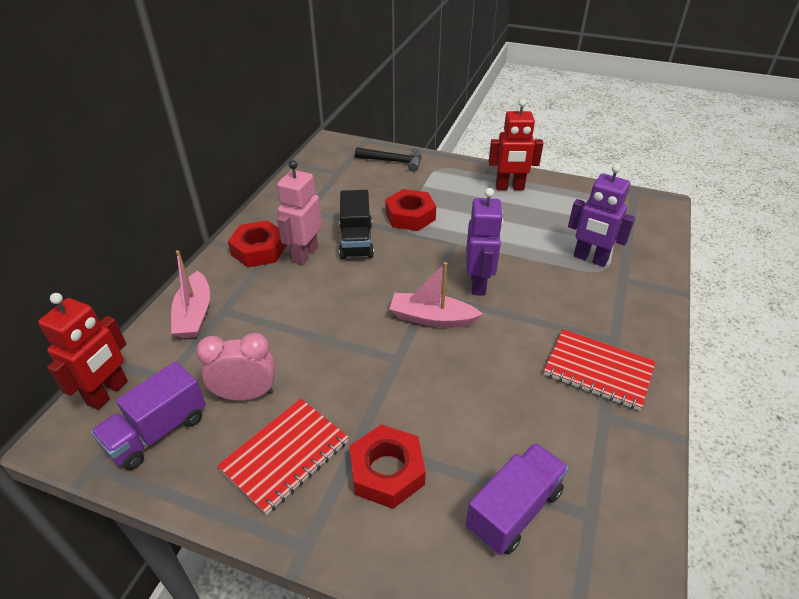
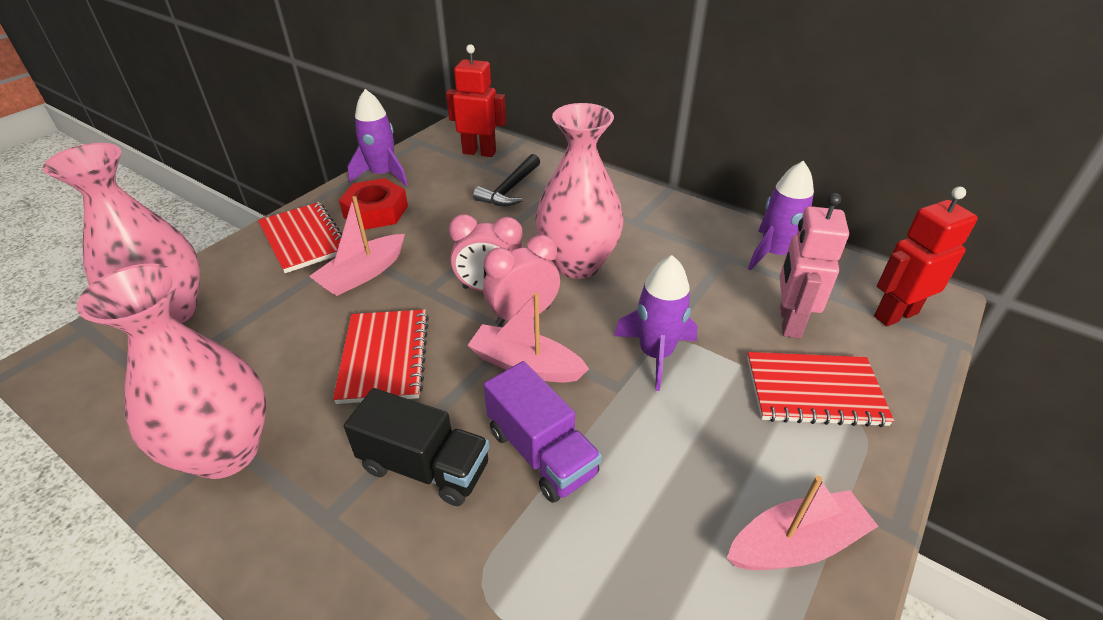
pink boat: [171,250,210,338] [389,262,483,328] = 2 -> [309,196,405,296] [467,292,589,382] [727,476,878,570] = 3
pink clock: [196,333,275,401] = 1 -> [449,214,523,292] [483,235,560,326] = 2
pink vase: none = 0 -> [42,143,200,324] [77,264,266,479] [535,103,623,279] = 3
purple robot: [466,188,503,296] [568,164,635,267] = 2 -> none = 0
purple rocket: none = 0 -> [347,89,408,186] [614,255,698,391] [748,161,814,270] = 3
purple truck: [91,362,206,470] [466,443,569,555] = 2 -> [484,361,602,503] = 1
red notebook: [217,398,349,515] [544,329,656,411] = 2 -> [258,202,342,273] [333,310,429,404] [747,352,894,427] = 3
red nut: [228,220,287,268] [350,424,426,509] [385,189,436,231] = 3 -> [339,178,408,230] = 1

